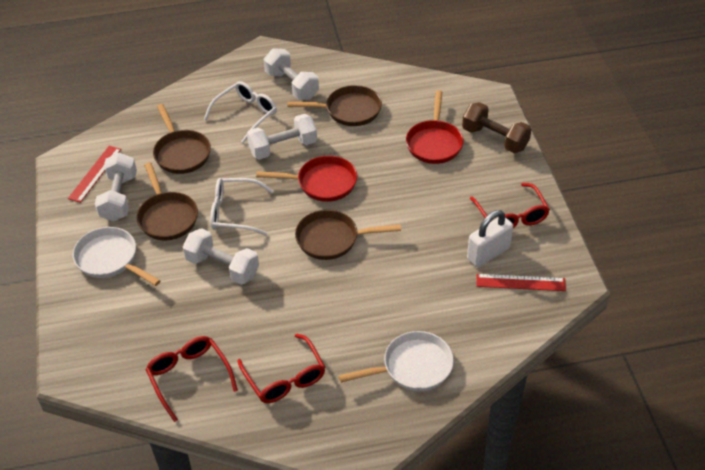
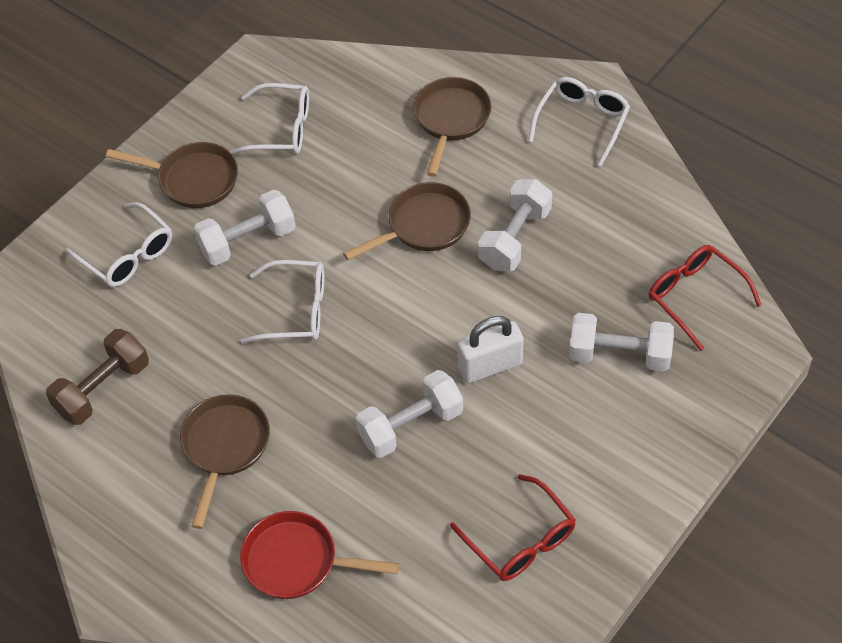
red glasses: [146,336,238,422] [237,334,325,403] [470,183,550,228] = 3 -> [450,474,576,581] [649,245,762,351] = 2
red pan: [256,155,357,202] [406,91,464,164] = 2 -> [240,511,399,599] = 1
red ruler: [68,146,121,203] [476,274,566,291] = 2 -> none = 0
white glasses: [204,81,277,143] [210,178,274,235] = 2 -> [65,202,172,287] [230,83,309,155] [241,260,324,344] [528,77,630,166] = 4
white pan: [73,227,161,286] [338,331,454,391] = 2 -> none = 0

